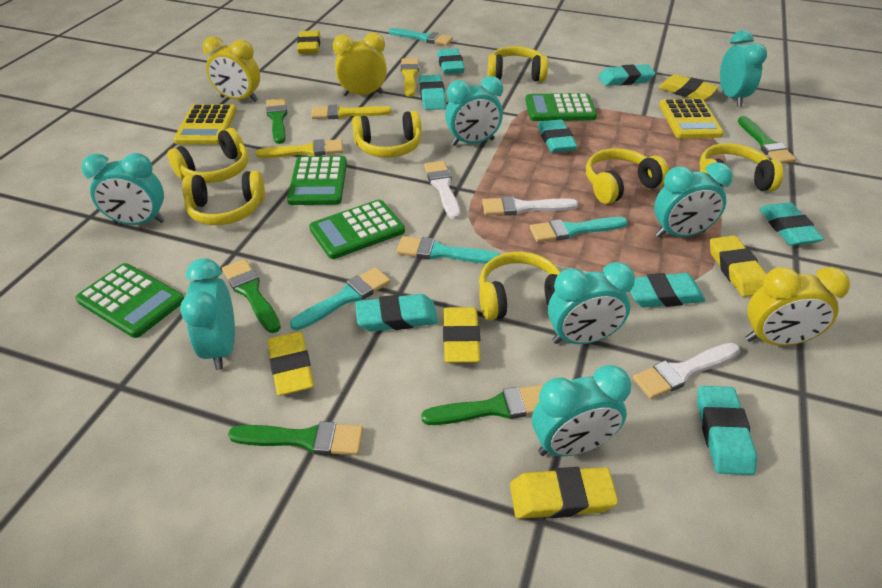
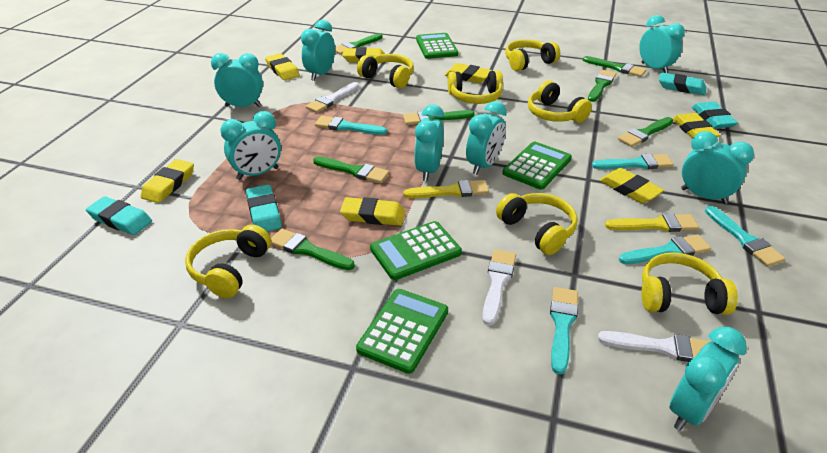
green brush: [222,259,281,333] [228,421,363,455] [266,98,287,144] [421,385,543,425] [738,116,796,164] = 5 -> [271,229,355,270] [313,156,389,183] [335,33,383,55] [403,110,475,125] [583,56,646,77] [588,70,616,102] [618,117,673,147] = 7
turquoise brush: [290,267,391,330] [389,28,453,46] [397,236,499,264] [530,217,628,242] = 4 -> [315,116,387,135] [550,287,578,375] [592,154,674,169] [619,234,711,264] [705,206,786,267] = 5
turquoise clock: [81,153,165,225] [180,259,235,370] [445,76,503,146] [532,365,631,456] [548,262,635,344] [654,162,733,238] [720,30,767,107] = 7 -> [211,53,263,107] [220,111,281,180] [301,20,335,81] [414,104,444,181] [466,101,507,175] [639,15,685,73] [669,327,747,431] [681,131,754,204] = 8
turquoise eraser: [355,294,438,332] [419,75,446,110] [437,49,465,74] [538,119,577,152] [598,64,656,86] [630,273,706,308] [697,386,757,475] [759,202,824,245] = 8 -> [86,196,152,235] [246,185,282,231] [659,72,706,95] [692,102,738,128] = 4
yellow brush: [256,139,343,158] [311,104,392,119] [401,58,419,97] = 3 -> [404,180,489,198] [605,213,699,232] = 2
yellow calculator: [174,104,237,145] [659,99,724,138] = 2 -> none = 0
yellow clock: [202,36,260,102] [333,33,387,96] [745,267,850,346] = 3 -> none = 0
yellow eraser: [267,332,314,396] [297,31,320,54] [443,307,481,363] [510,467,618,519] [659,74,719,100] [710,235,767,297] = 6 -> [141,159,194,203] [265,53,300,80] [340,197,405,226] [342,47,385,62] [445,63,492,83] [599,168,664,203] [673,113,720,139] = 7

